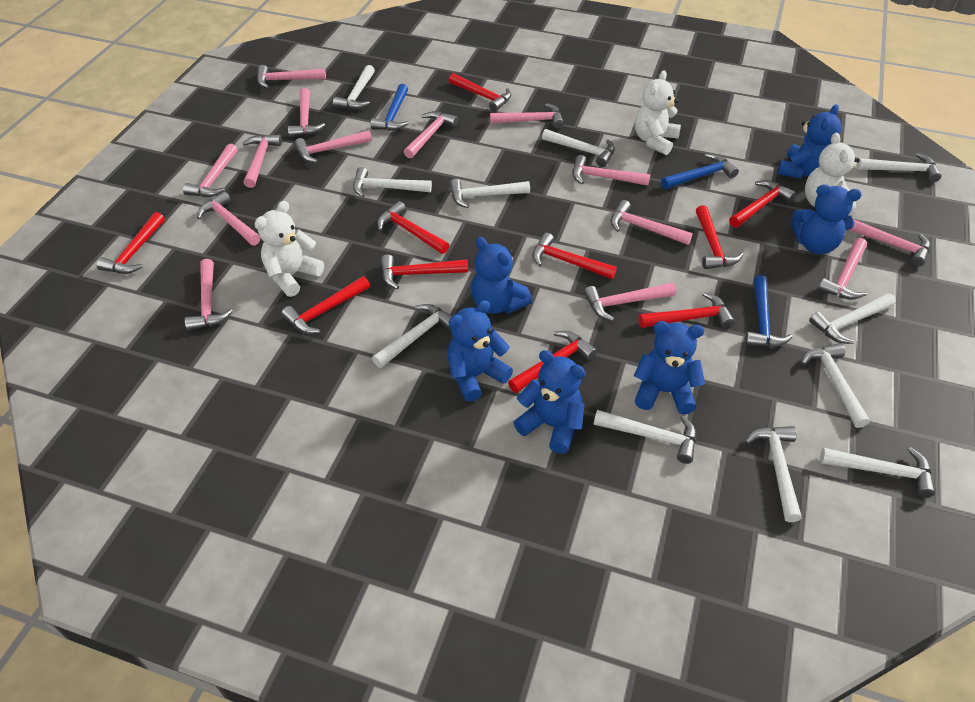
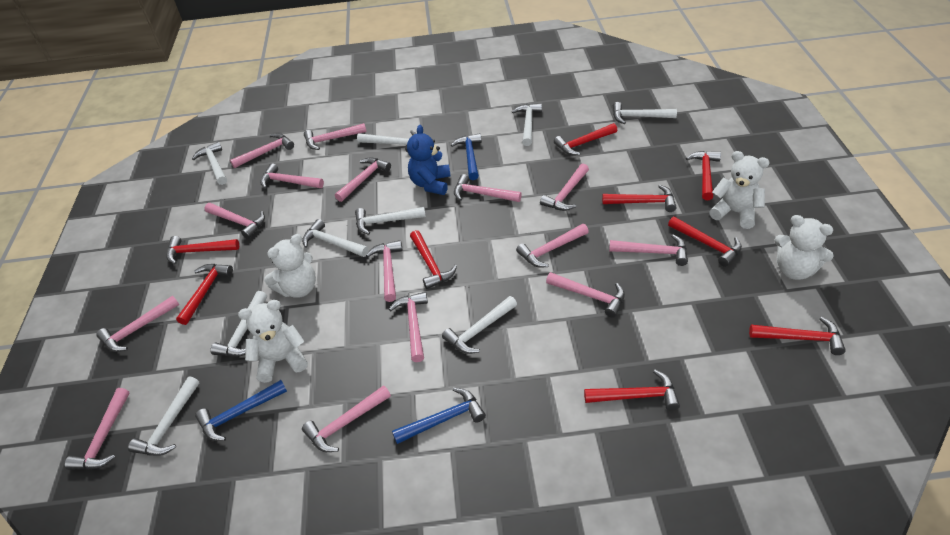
blue teddy bear: [447,300,513,402] [471,237,532,314] [513,350,586,454] [634,321,705,414] [778,104,842,179] [792,185,862,254] = 6 -> [407,125,451,195] = 1
pink hammer: [183,144,238,197] [185,259,233,331] [197,191,260,245] [242,134,282,188] [257,65,326,88] [288,88,325,137] [294,130,372,163] [404,111,458,159] [490,103,564,129] [573,155,651,186] [584,283,676,321] [610,200,693,245] [818,238,867,300] [849,219,930,266] = 14 -> [64,388,130,470] [96,296,179,352] [205,203,265,239] [230,133,294,168] [260,163,324,189] [302,385,391,452] [304,123,367,150] [335,157,391,202] [366,240,402,302] [389,292,428,362] [454,174,522,202] [516,224,589,267] [540,164,589,211] [546,272,625,318] [609,234,688,266] = 15
red hammer: [96,212,165,274] [281,276,370,334] [377,201,449,254] [381,255,468,289] [449,73,511,112] [508,331,597,393] [532,233,617,279] [639,292,735,328] [696,205,744,269] [729,180,796,228] = 10 -> [166,236,239,264] [176,264,233,325] [410,230,457,289] [554,123,617,155] [584,370,680,411] [602,185,677,212] [668,216,742,267] [686,151,721,200] [749,317,846,355] = 9
white hammer: [333,65,375,109] [353,167,432,197] [372,304,453,368] [449,179,530,208] [542,129,615,167] [594,410,696,464] [745,426,802,522] [801,343,870,428] [809,293,896,344] [820,447,935,498] [856,153,941,182] = 11 -> [128,376,199,456] [192,142,227,185] [210,291,267,357] [302,219,368,257] [355,207,426,235] [357,130,416,153] [442,296,517,354] [512,103,542,146] [613,102,677,124] = 9
white teddy bear: [254,201,324,297] [635,70,681,155] [805,133,860,216] = 3 -> [238,300,308,383] [264,234,316,298] [709,151,770,229] [774,215,834,280] = 4

